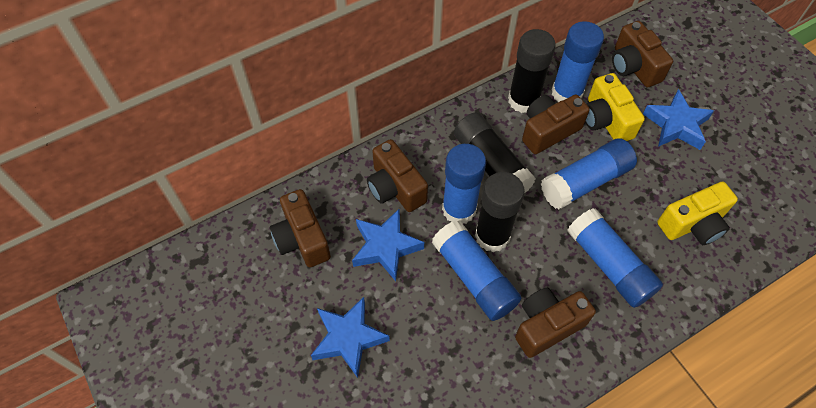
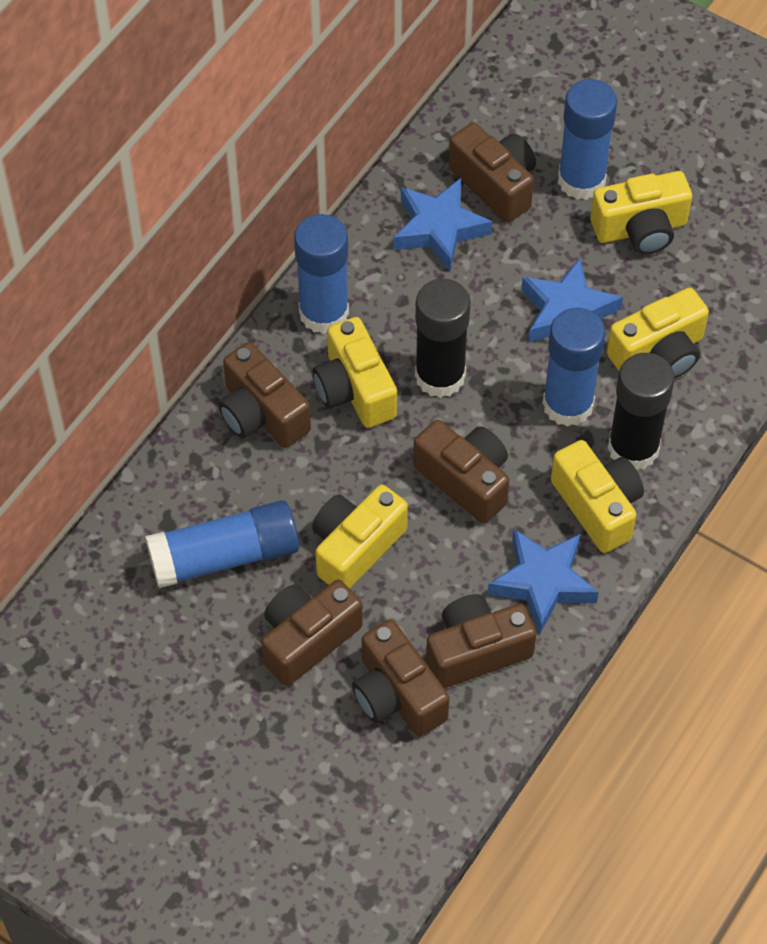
black glue stick: [454,112,536,193] [475,172,525,252] [508,29,556,113] = 3 -> [415,278,471,398] [608,353,675,470] = 2
blue glue stick: [432,220,522,321] [442,144,486,224] [541,138,637,209] [552,21,604,102] [567,208,663,308] = 5 -> [145,500,299,588] [294,214,349,334] [543,308,605,427] [558,79,617,200] = 4
brown camera: [270,189,331,268] [367,139,428,212] [515,288,596,358] [522,95,590,154] [612,21,673,87] = 5 -> [218,342,311,448] [261,580,363,686] [352,619,449,737] [413,420,509,524] [426,594,537,689] [449,122,536,222] = 6
yellow camera: [585,73,645,141] [657,181,738,245] = 2 -> [312,317,397,428] [312,485,408,588] [551,440,644,553] [590,171,692,255] [607,288,709,378] = 5

